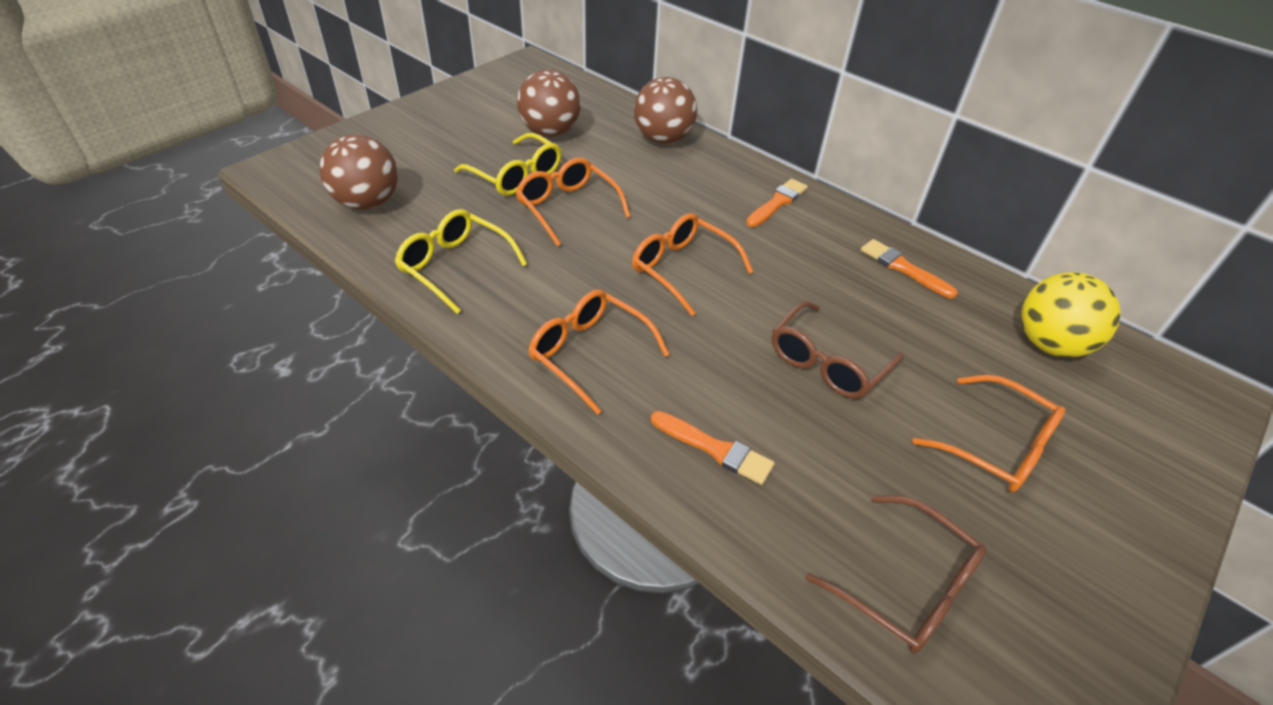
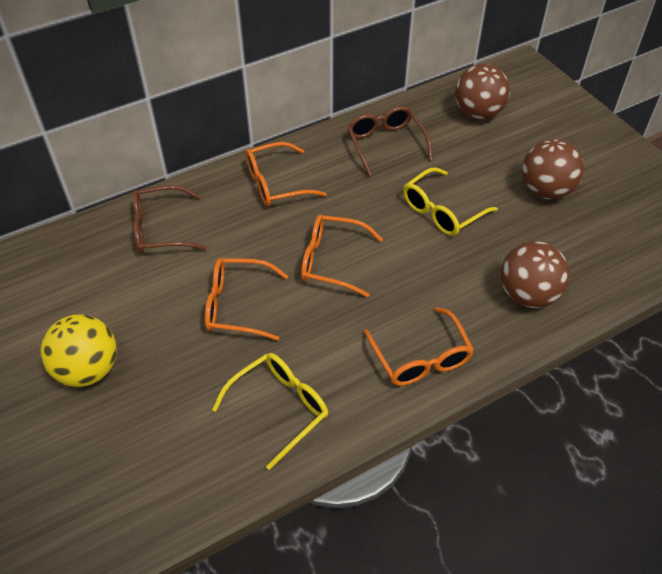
orange brush: [651,411,775,485] [746,179,808,227] [861,239,958,298] = 3 -> none = 0

